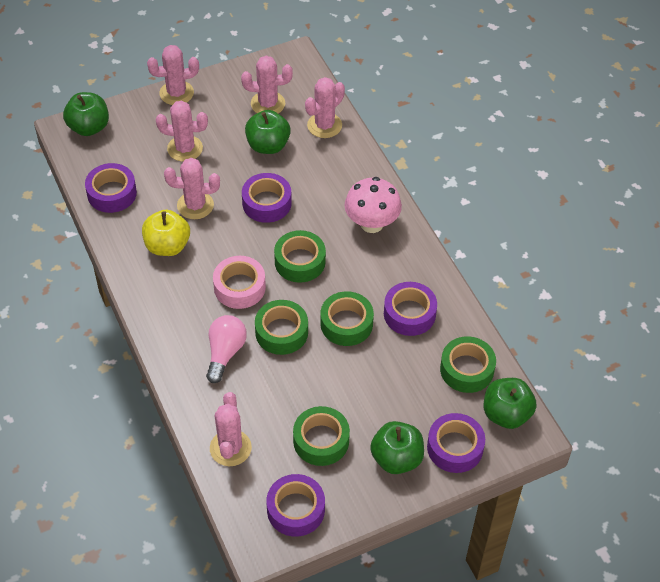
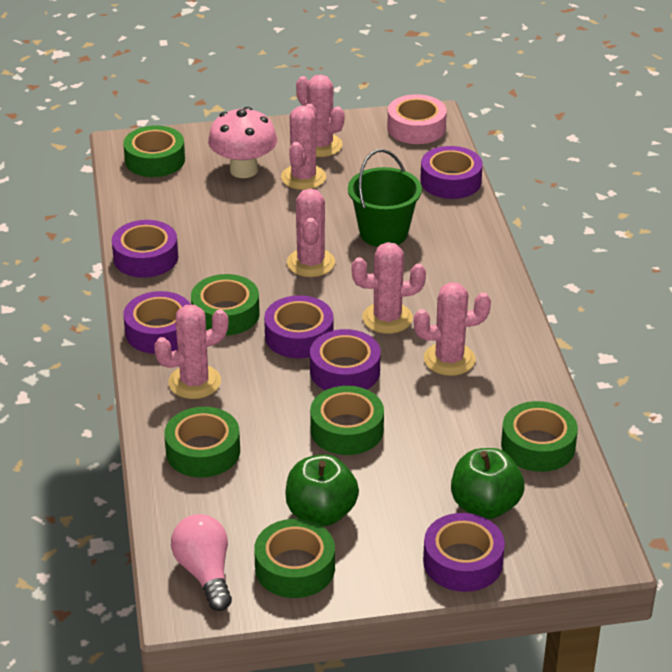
green apple: [63,92,109,136] [245,110,291,154] [370,421,424,474] [484,378,537,429] = 4 -> [285,454,359,526] [451,448,525,519] = 2
green bucket: none = 0 -> [348,149,422,247] = 1
green tape: [255,300,308,355] [274,230,326,283] [293,406,350,466] [321,291,374,346] [440,336,496,393] = 5 -> [123,125,185,177] [164,407,240,478] [191,274,260,335] [254,519,335,598] [310,386,384,455] [501,401,578,472] = 6
purple tape: [85,163,137,213] [242,173,292,223] [266,474,325,537] [384,282,437,336] [427,413,485,473] = 5 -> [112,220,178,278] [123,291,191,354] [264,295,334,358] [310,329,381,390] [420,146,483,199] [423,513,505,592] = 6
yellow apple: [142,210,190,256] = 1 -> none = 0

